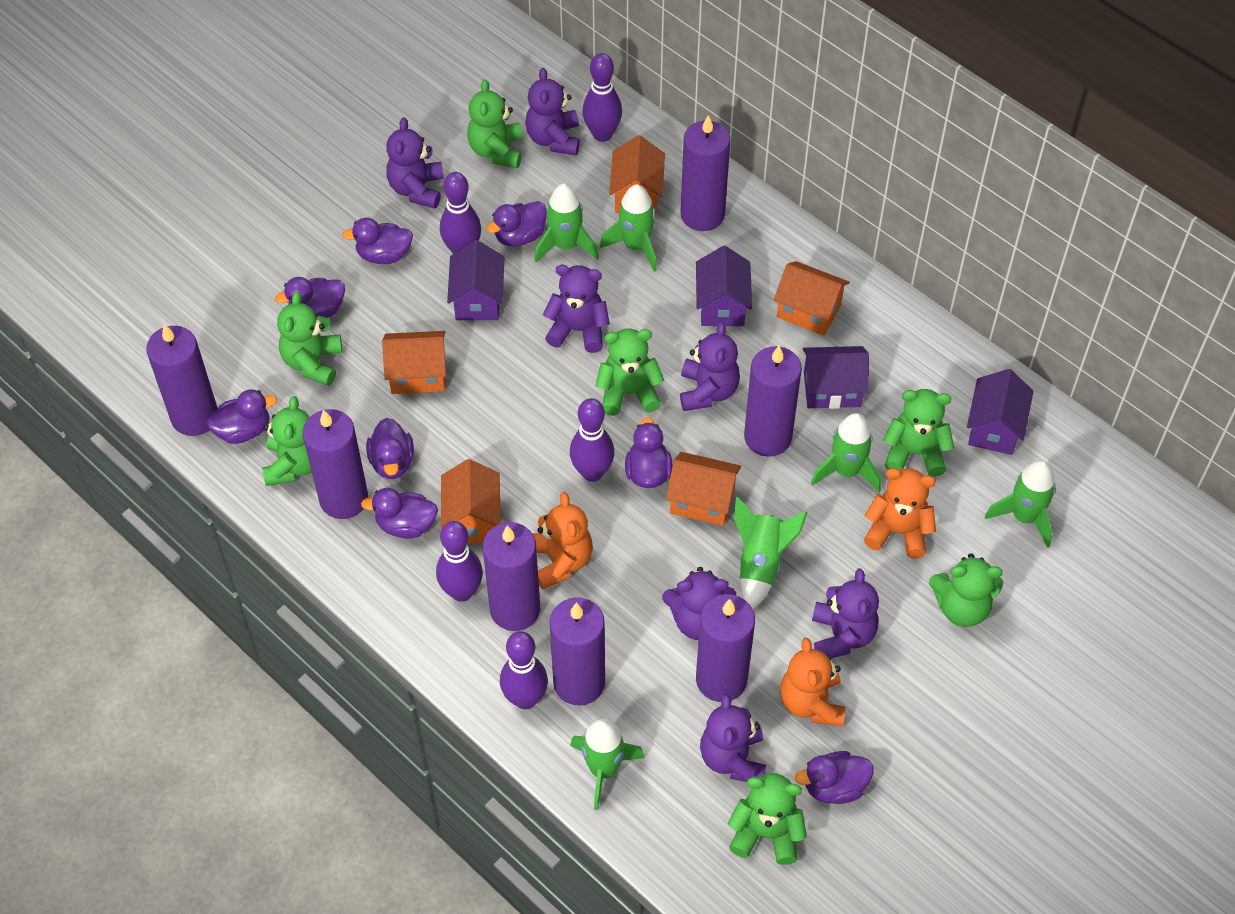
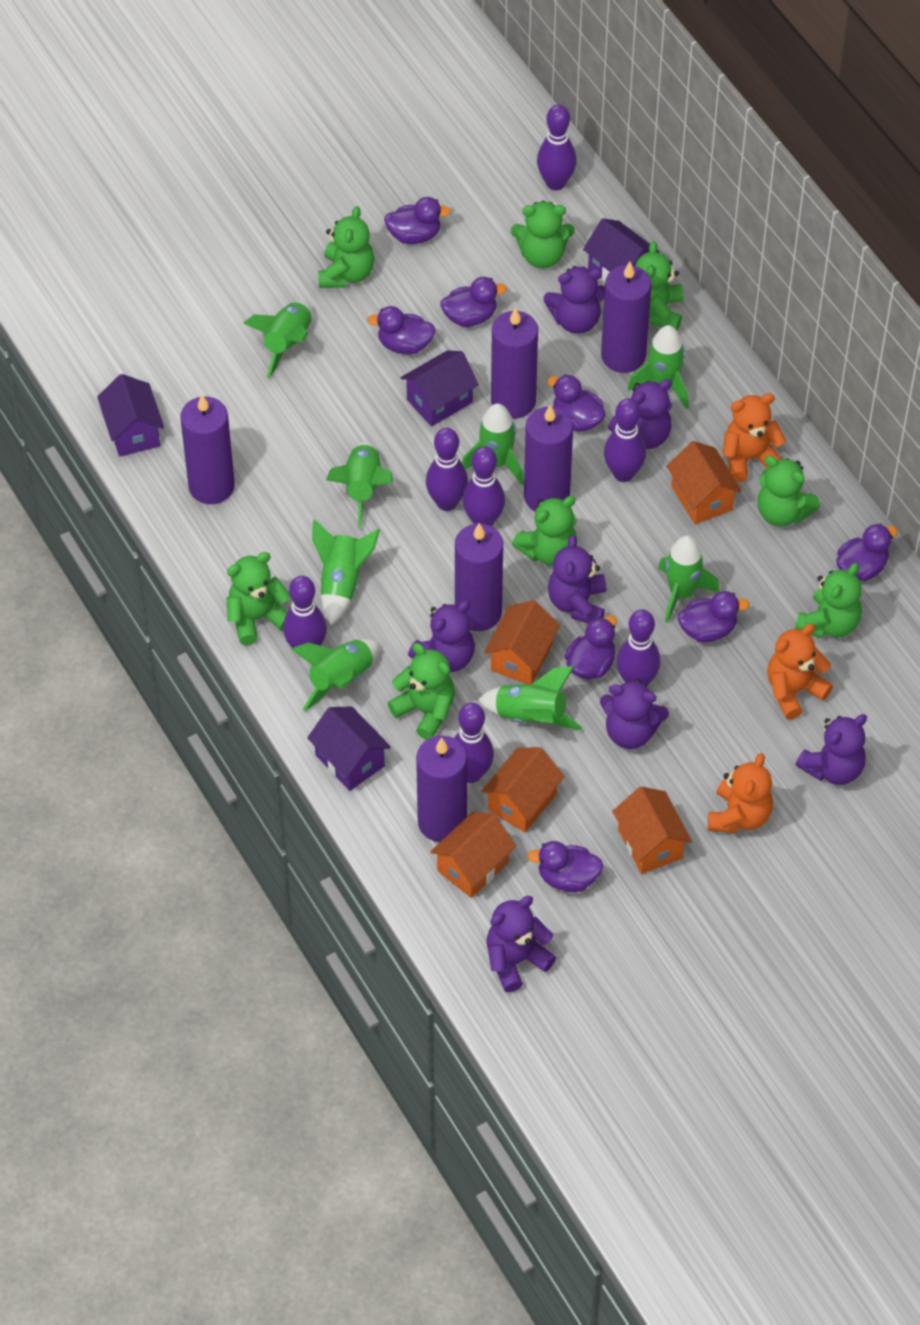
green rocket: [534,184,599,262] [570,719,645,810] [600,184,657,272] [734,497,808,609] [811,413,881,492] [985,460,1056,548] = 6 -> [244,301,312,378] [292,639,380,711] [312,519,380,625] [326,442,393,528] [462,404,524,485] [478,666,583,730] [627,325,689,409] [658,535,720,623] = 8
green teddy bear: [262,396,312,486] [277,292,342,386] [467,79,523,168] [596,328,664,416] [728,773,807,865] [883,389,954,477] [929,553,1003,627] = 7 -> [226,552,290,645] [318,206,374,288] [388,643,455,740] [511,201,575,268] [512,496,577,566] [635,241,684,331] [757,456,820,527] [795,563,862,638] = 8
purple bowling pin: [436,521,483,602] [440,172,481,254] [500,631,548,709] [570,398,615,482] [582,53,622,142] = 5 -> [283,576,327,656] [426,428,468,511] [454,703,494,783] [463,446,505,527] [537,104,577,191] [604,398,646,482] [617,609,661,685] = 7
purple candle: [146,324,218,436] [303,409,368,519] [483,522,541,631] [550,597,605,706] [681,115,730,231] [696,594,755,702] [744,346,802,457] = 7 -> [180,395,235,504] [416,735,467,842] [455,523,503,631] [491,307,538,419] [524,405,573,512] [601,261,651,373] = 6

